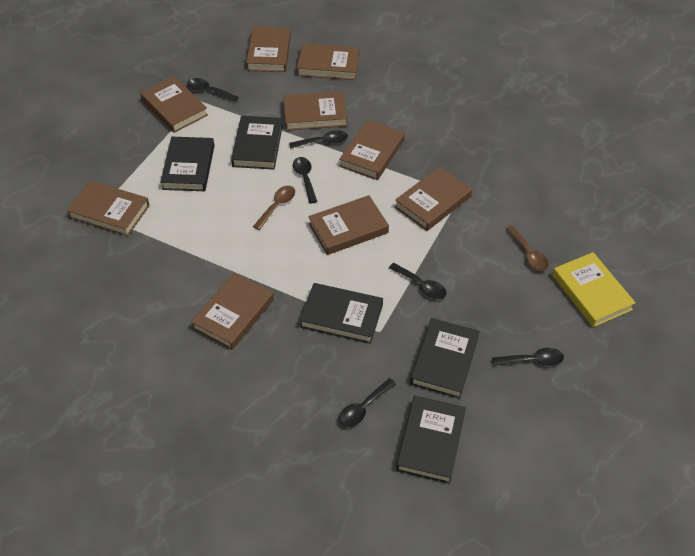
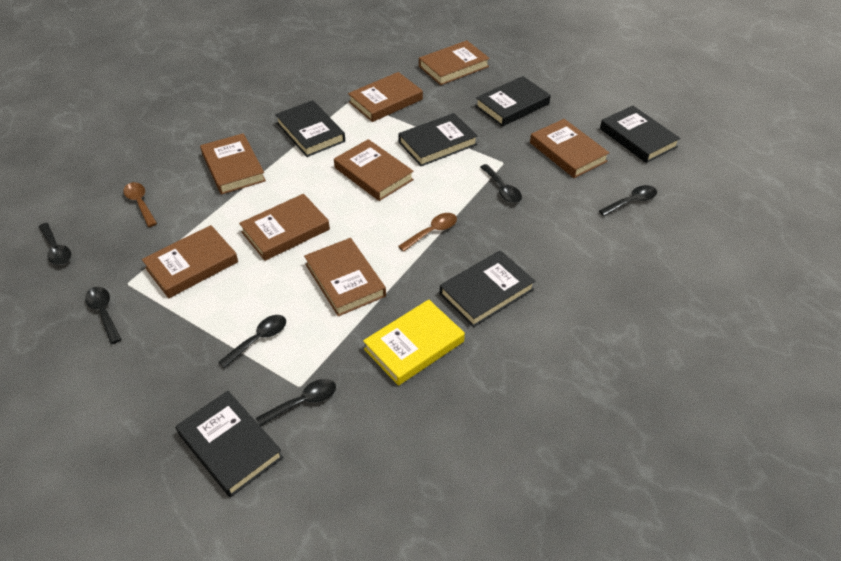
black book: [160,137,214,191] [231,116,283,170] [299,283,383,344] [396,396,466,484] [410,318,480,399] = 5 -> [175,391,283,497] [275,100,345,157] [398,113,478,166] [440,250,535,327] [476,76,551,127] [600,106,680,163] = 6
brown book: [67,181,150,237] [140,76,208,133] [191,272,274,350] [246,27,291,72] [283,91,347,131] [297,43,359,80] [308,195,389,255] [339,120,405,180] [395,167,472,231] = 9 -> [142,225,238,298] [200,133,266,195] [239,194,330,261] [304,238,386,316] [334,139,414,201] [348,72,423,122] [419,40,490,85] [530,119,609,178] = 8

